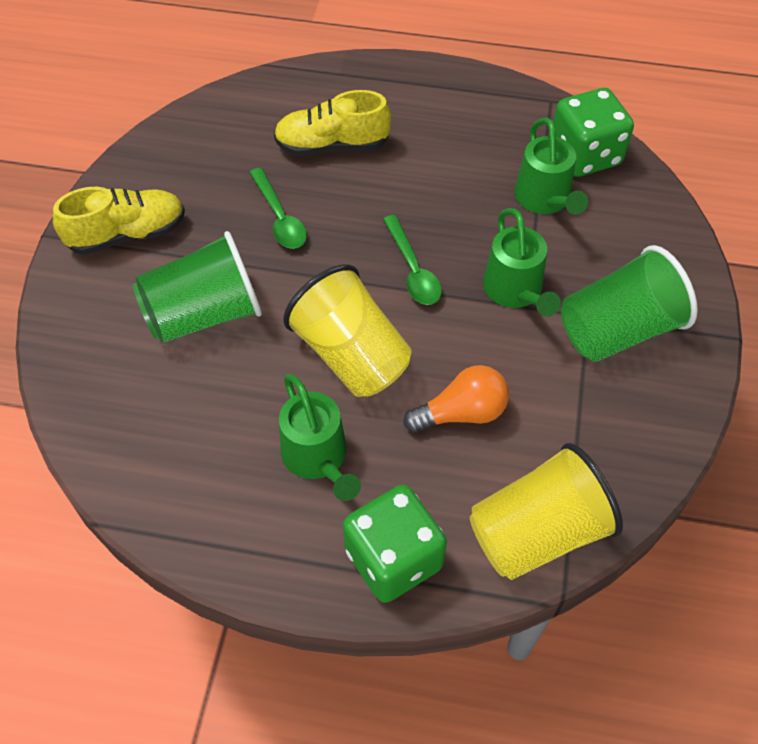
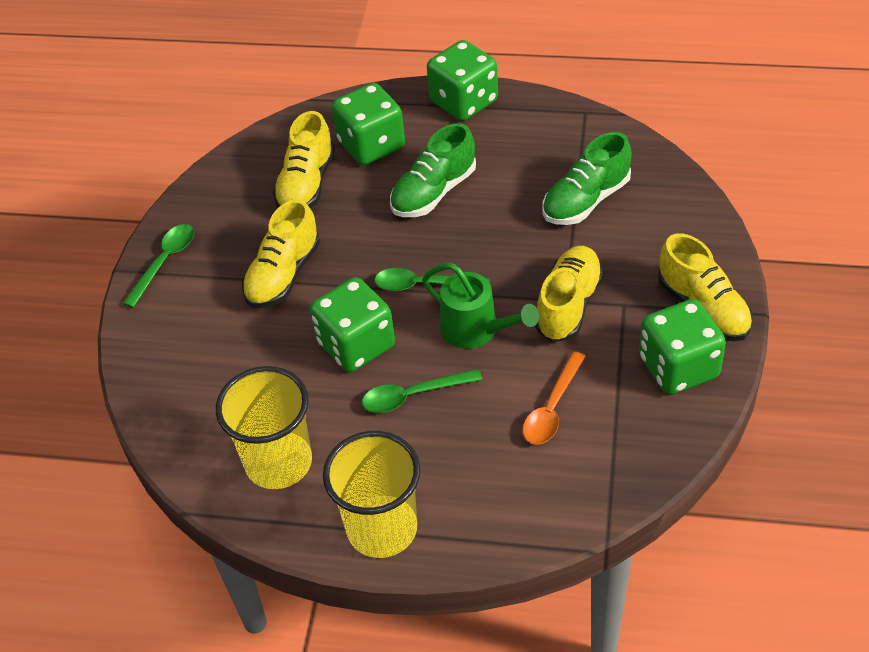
green cup: [133,231,262,343] [561,245,698,362] = 2 -> none = 0
green dice: [343,485,447,603] [553,88,634,177] = 2 -> [310,277,395,372] [332,83,405,165] [427,40,498,121] [639,299,726,395] = 4
green shoe: none = 0 -> [390,123,476,217] [543,132,632,225] = 2
green spoon: [249,168,307,249] [383,215,442,305] = 2 -> [122,224,194,308] [362,369,482,413] [375,268,490,291] = 3
green watering can: [279,374,361,501] [483,208,561,317] [515,118,588,214] = 3 -> [422,263,539,349] = 1
orange light bulb: [404,365,509,433] = 1 -> none = 0
orange spoon: none = 0 -> [523,351,586,445] = 1
yellow shoe: [53,187,185,255] [274,90,391,156] = 2 -> [242,199,320,308] [273,111,335,208] [535,246,604,342] [658,233,753,341] = 4

